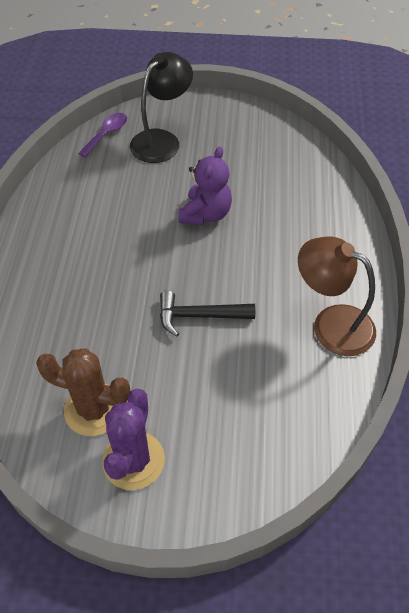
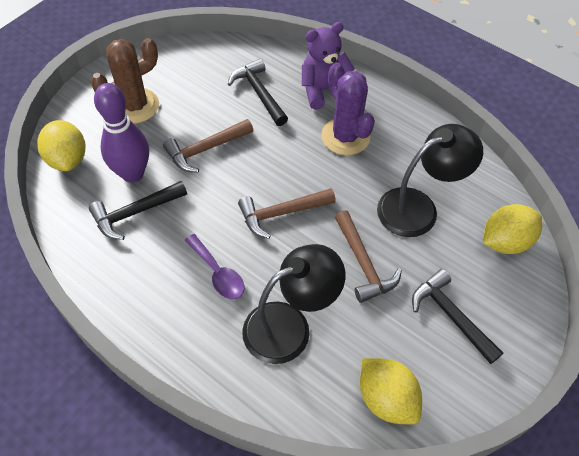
black hammer: [160,290,255,337] = 1 -> [89,181,187,240] [228,58,288,126] [412,269,503,364] = 3
black lamp: [130,52,193,163] = 1 -> [242,244,345,364] [377,124,483,237] = 2
brown hammer: none = 0 -> [163,119,253,173] [238,188,336,239] [335,210,402,303] = 3
brown lamp: [298,237,376,356] = 1 -> none = 0
purple bowling pin: none = 0 -> [94,83,149,183] = 1
yellow lemon: none = 0 -> [37,120,86,171] [360,358,422,425] [483,204,542,254] = 3

